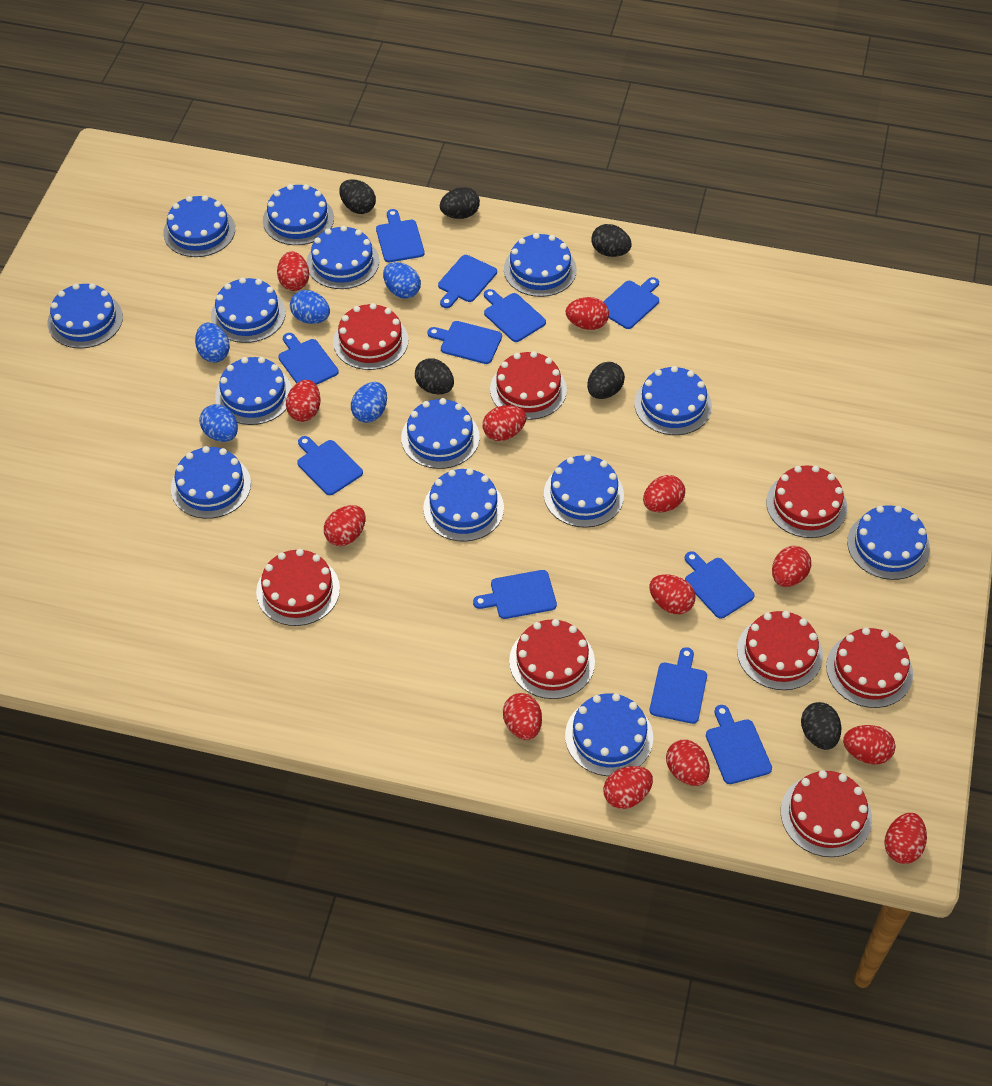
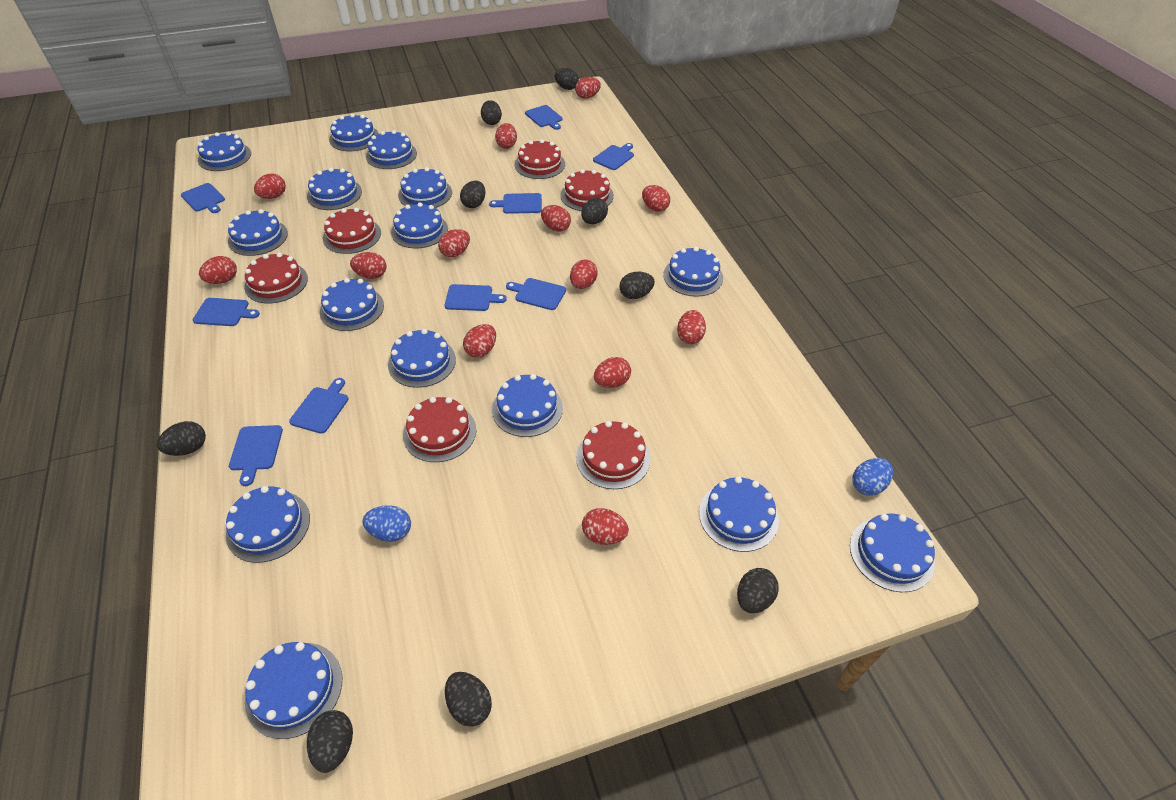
black egg: [339,179,376,214] [415,358,454,394] [440,187,480,219] [587,362,625,399] [591,224,632,257] [801,702,841,750] = 6 -> [157,421,206,456] [307,710,353,773] [445,672,492,727] [460,181,485,208] [481,100,502,125] [555,68,579,90] [581,198,608,224] [619,272,655,299] [737,568,779,613] = 9
blue cake: [48,283,123,348] [163,195,235,257] [171,446,251,519] [211,277,286,343] [215,357,292,425] [263,184,334,245] [306,225,379,289] [401,398,480,469] [423,468,504,542] [504,233,577,297] [544,454,624,528] [565,693,653,776] [634,366,712,435] [847,505,930,580] = 14 -> [197,132,251,171] [226,486,310,563] [228,209,288,256] [245,642,342,739] [307,168,362,210] [320,278,384,331] [329,114,379,151] [366,130,417,169] [388,329,456,388] [391,202,448,248] [398,167,452,208] [492,374,563,437] [663,247,723,297] [699,476,779,552] [850,514,935,592] = 15
blue cutting board: [278,333,339,385] [297,436,363,495] [376,209,425,262] [427,321,502,364] [438,255,497,308] [473,570,557,619] [484,289,546,342] [603,277,659,329] [650,647,707,724] [685,551,755,619] [706,705,772,784] = 11 -> [181,183,225,213] [193,298,260,326] [229,425,283,486] [289,378,349,434] [445,284,507,311] [489,193,542,214] [506,278,566,310] [525,105,562,130] [593,143,634,170] = 9
blue egg: [195,323,230,363] [199,404,238,442] [290,290,330,324] [351,382,387,423] [383,262,421,299] = 5 -> [362,505,411,542] [852,458,893,496] = 2
red cake: [256,549,340,626] [333,303,409,370] [490,351,567,420] [509,619,595,699] [737,611,823,690] [766,465,847,538] [781,770,872,857] [826,627,913,708] = 8 -> [244,253,308,303] [323,208,381,254] [403,397,476,462] [515,139,565,179] [561,169,614,211] [576,421,651,489] = 6

